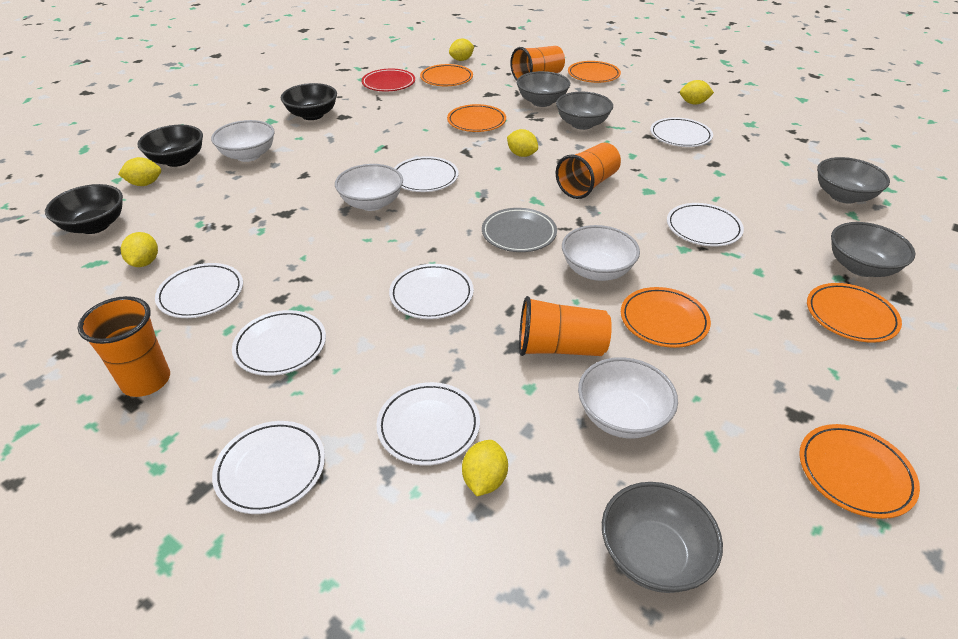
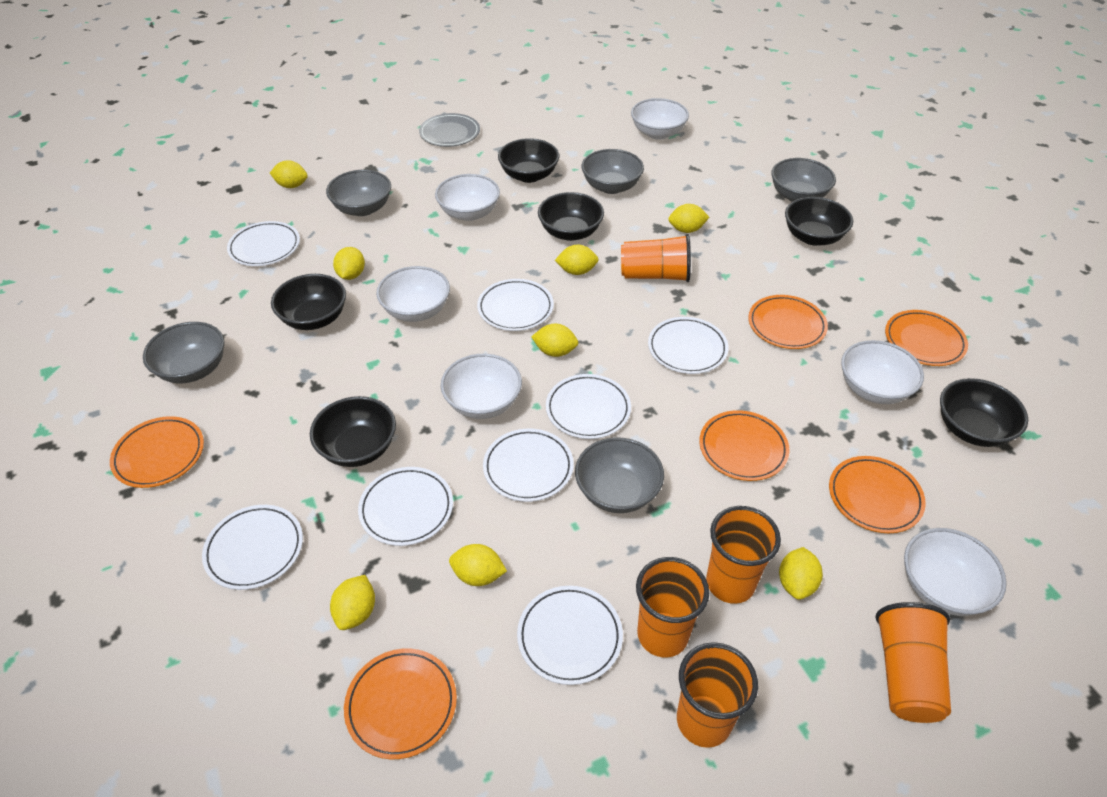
black bowl: [45,184,123,234] [137,125,203,167] [281,83,337,120] = 3 -> [271,274,346,330] [310,396,396,467] [498,138,559,183] [538,192,604,241] [785,197,853,246] [940,378,1028,447] = 6
orange cup: [78,296,170,397] [510,46,565,81] [519,296,612,356] [556,143,621,199] = 4 -> [621,234,691,282] [636,557,709,657] [677,642,758,748] [706,506,781,604] [875,602,951,723] = 5
red plate: [361,69,415,91] = 1 -> none = 0
white bowl: [211,120,275,162] [335,164,403,211] [562,225,640,281] [578,357,678,439] = 4 -> [376,266,450,322] [435,174,500,221] [441,354,522,419] [631,98,689,139] [841,340,924,404] [904,528,1007,616] = 6
yellow lemon: [118,157,161,186] [121,232,158,267] [449,38,474,61] [462,440,508,496] [507,129,538,157] [680,80,714,105] = 6 -> [270,160,308,188] [330,575,375,630] [333,247,365,280] [449,544,507,586] [531,324,578,357] [555,245,599,275] [668,204,709,233] [779,547,823,600] = 8

